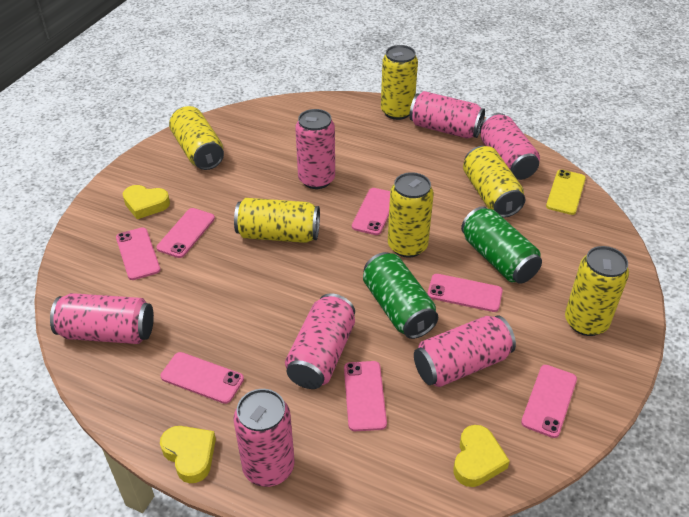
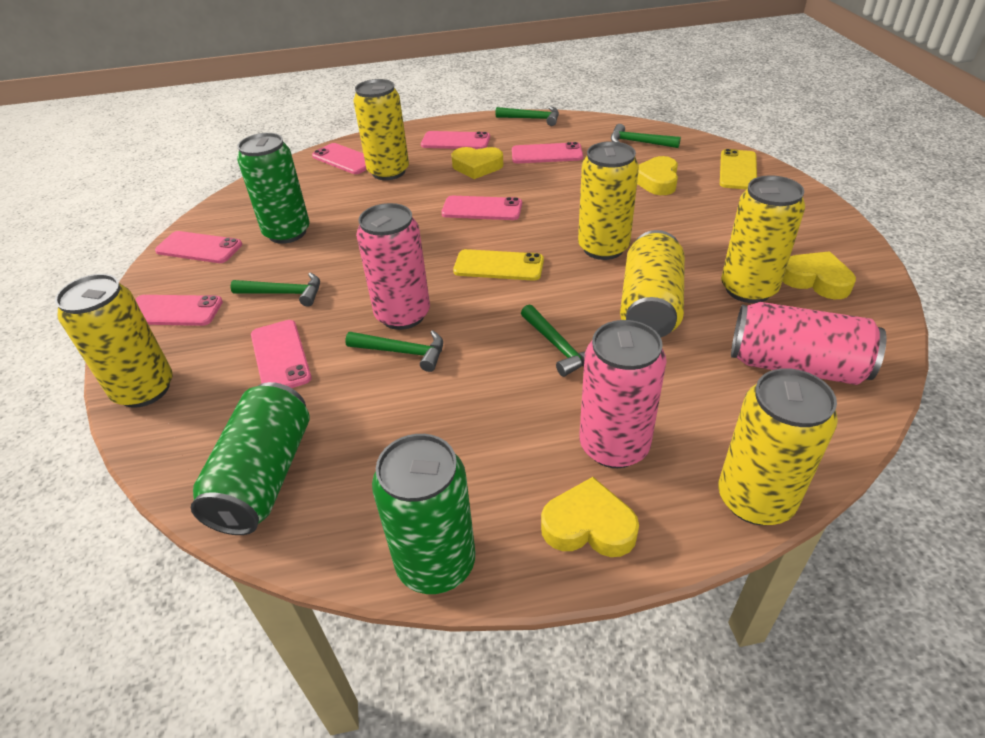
green can: [363,252,438,339] [461,206,542,284] = 2 -> [191,382,310,535] [237,133,310,244] [372,434,475,594] = 3
green hammer: none = 0 -> [230,272,320,307] [345,330,443,372] [495,106,559,126] [521,305,585,377] [611,124,681,148] = 5
pink can: [50,293,154,344] [233,389,294,487] [285,293,355,389] [295,109,335,189] [409,91,485,139] [414,315,516,387] [480,113,540,180] = 7 -> [356,203,430,330] [579,320,667,468] [731,302,886,385] = 3
yellow heart: [123,185,170,219] [160,426,216,483] [454,425,510,487] = 3 -> [451,147,504,179] [541,477,639,557] [637,156,678,195] [782,251,856,299] = 4
yellow phone: [546,170,586,215] = 1 -> [453,249,544,281] [720,149,757,189] = 2

